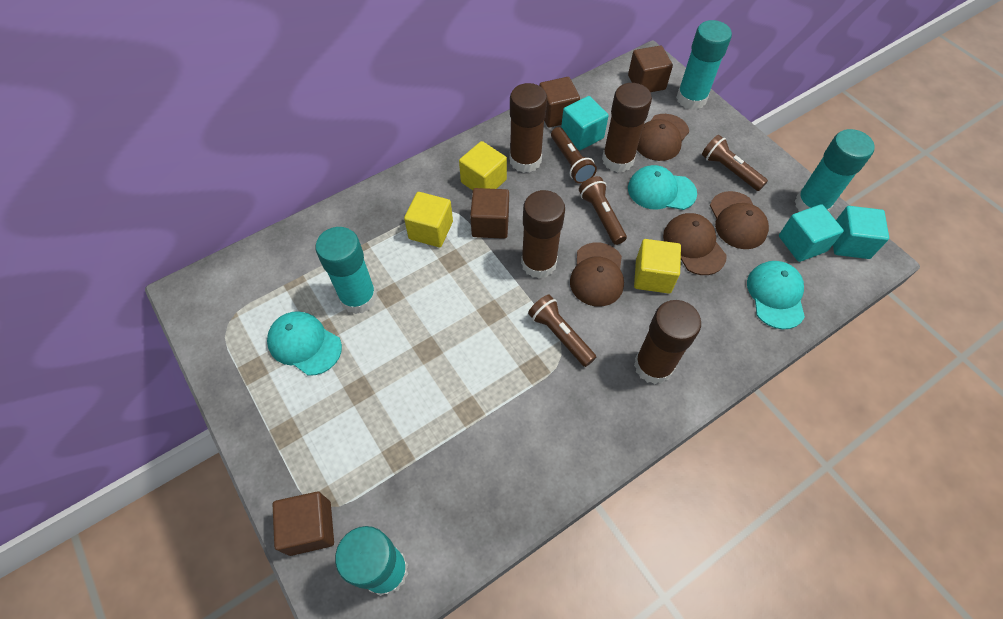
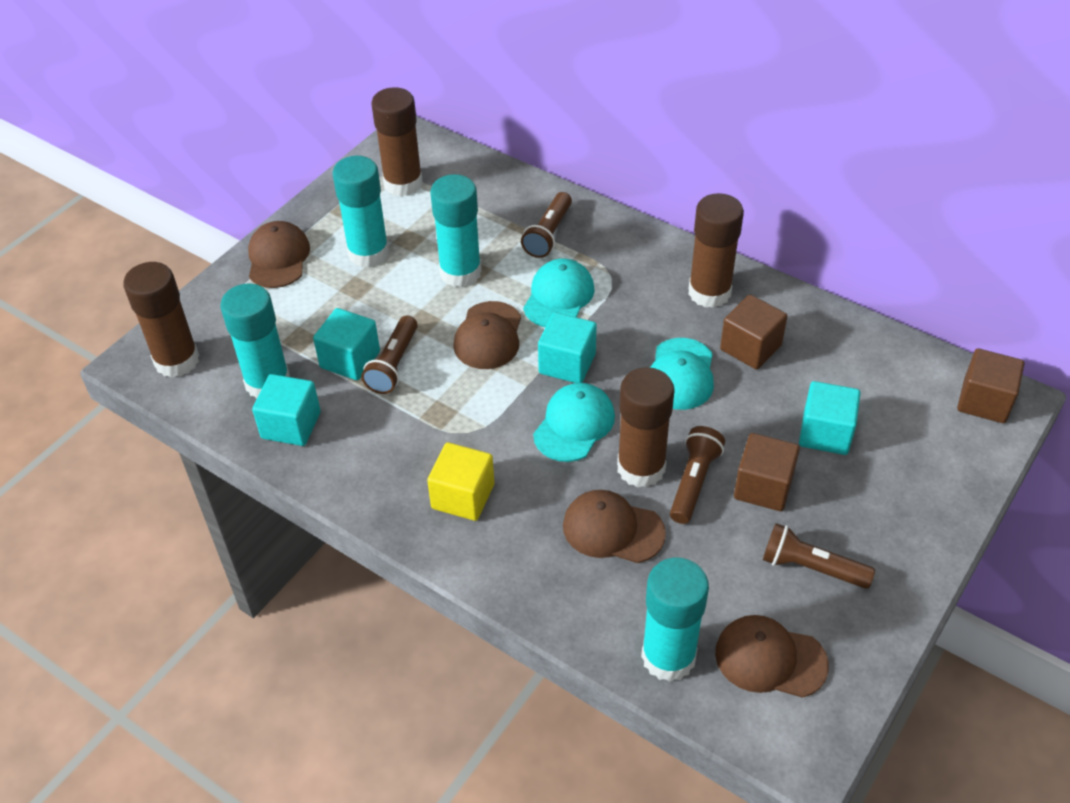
brown cube: [273,491,334,556] [470,188,509,239] [539,77,580,128] [628,45,673,92] = 4 -> [720,295,788,370] [734,433,800,511] [957,348,1025,423] = 3
turquoise cube: [561,96,609,150] [779,204,844,262] [833,206,889,259] = 3 -> [252,374,321,446] [313,308,380,380] [538,312,597,383] [799,381,861,455] = 4
yellow cube: [404,192,453,247] [459,141,507,190] [634,239,681,294] = 3 -> [427,442,494,521] = 1

